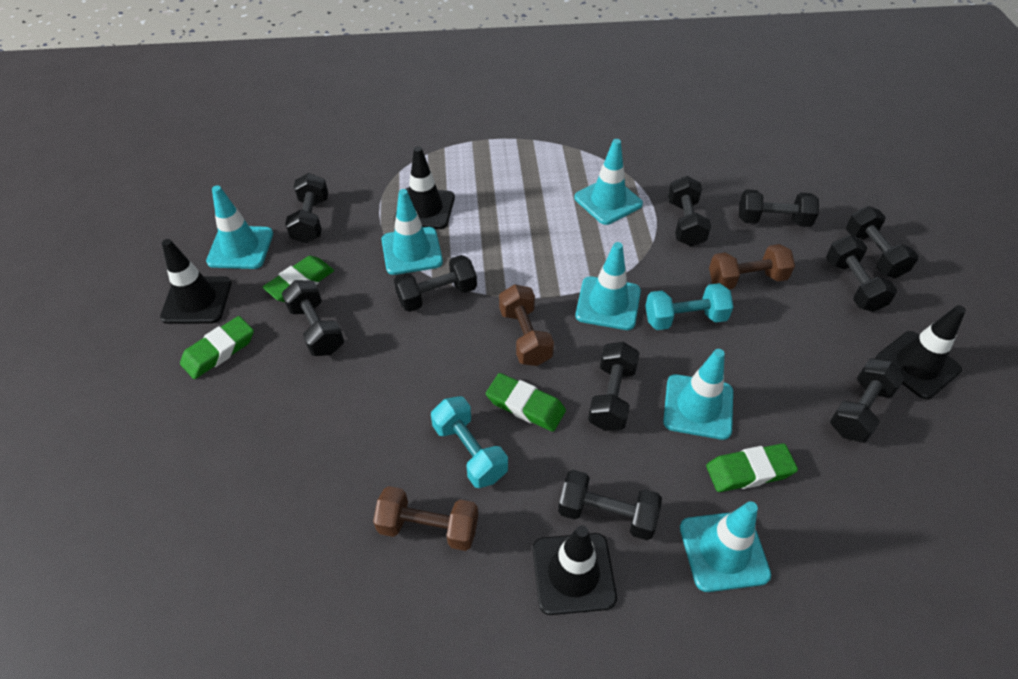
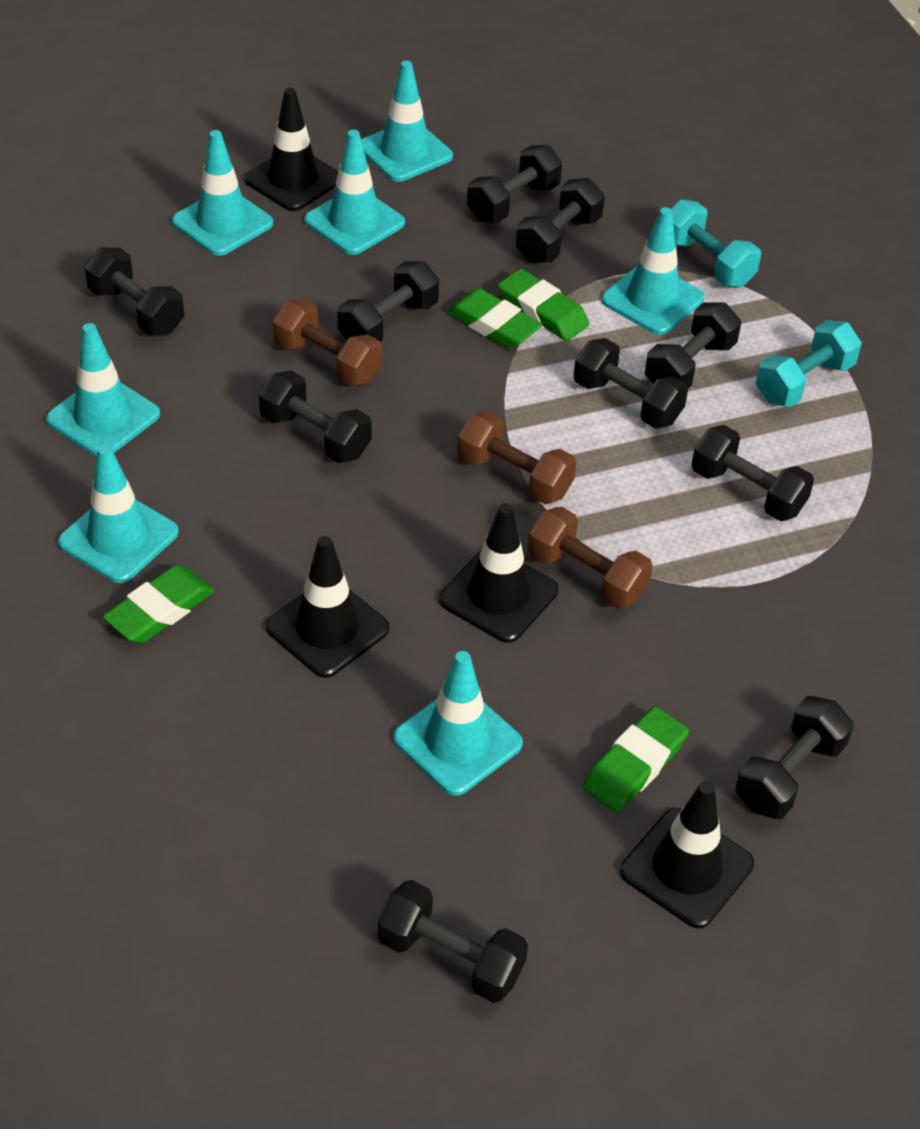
turquoise traffic cone: [206,185,273,269] [381,189,443,275] [574,139,643,225] [575,242,641,330] [663,349,733,440] [680,501,771,592] = 6 -> [46,323,160,457] [58,444,179,583] [172,130,273,256] [304,130,405,255] [361,61,453,182] [393,651,523,796] [601,207,704,335] = 7

